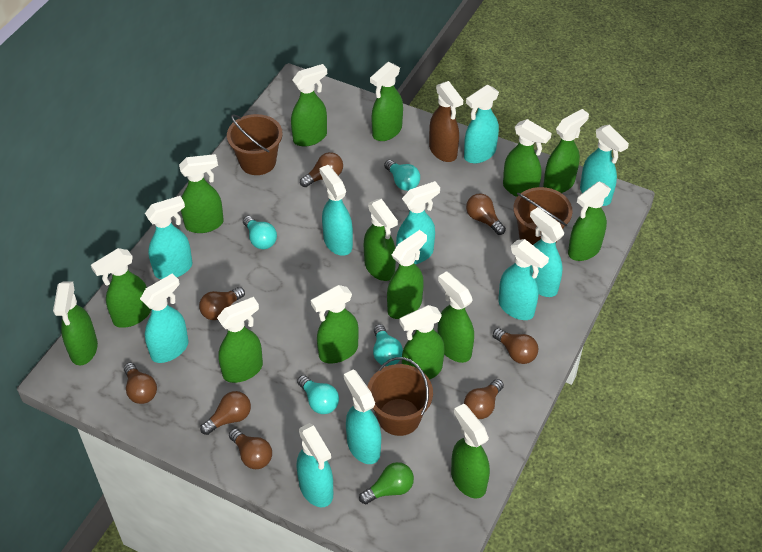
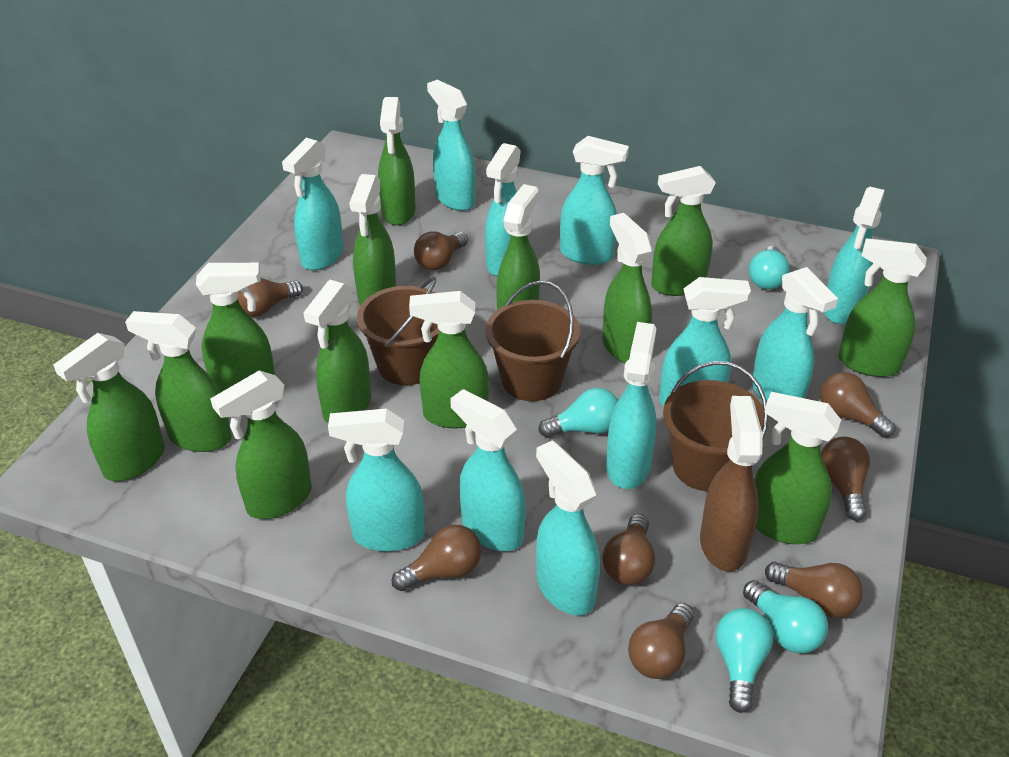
green light bulb: [359,462,414,504] = 1 -> none = 0
green spray bottle: [53,282,98,365] [91,248,151,328] [179,154,224,233] [217,297,263,383] [291,64,327,147] [311,285,359,363] [364,199,398,281] [370,62,403,141] [387,230,427,319] [399,305,445,380] [438,271,474,363] [451,404,490,498] [503,119,552,197] [543,109,589,193] [568,181,611,261] = 15 -> [53,333,165,481] [125,311,232,452] [196,263,275,392] [210,370,312,519] [303,280,371,423] [349,174,396,305] [378,97,416,226] [409,291,489,428] [496,184,540,310] [602,213,652,363] [651,166,716,296] [754,392,841,544] [838,238,927,377] = 13
turquoise spray bottle: [140,273,188,363] [145,196,192,279] [297,423,333,507] [319,165,353,256] [344,369,381,464] [396,181,440,264] [464,85,499,164] [498,239,549,320] [530,207,564,297] [580,125,629,206] = 10 -> [282,138,343,270] [328,408,425,552] [427,79,476,211] [450,389,526,551] [485,143,521,276] [536,440,600,615] [560,136,629,265] [606,322,657,489] [659,277,751,407] [752,267,838,401] [824,187,884,324] = 11

